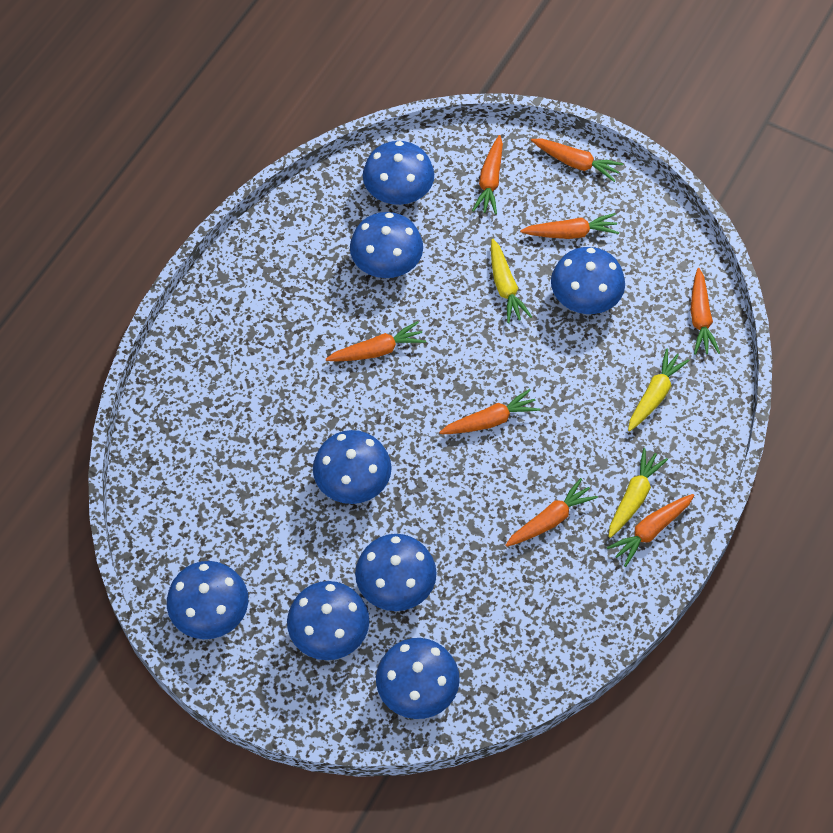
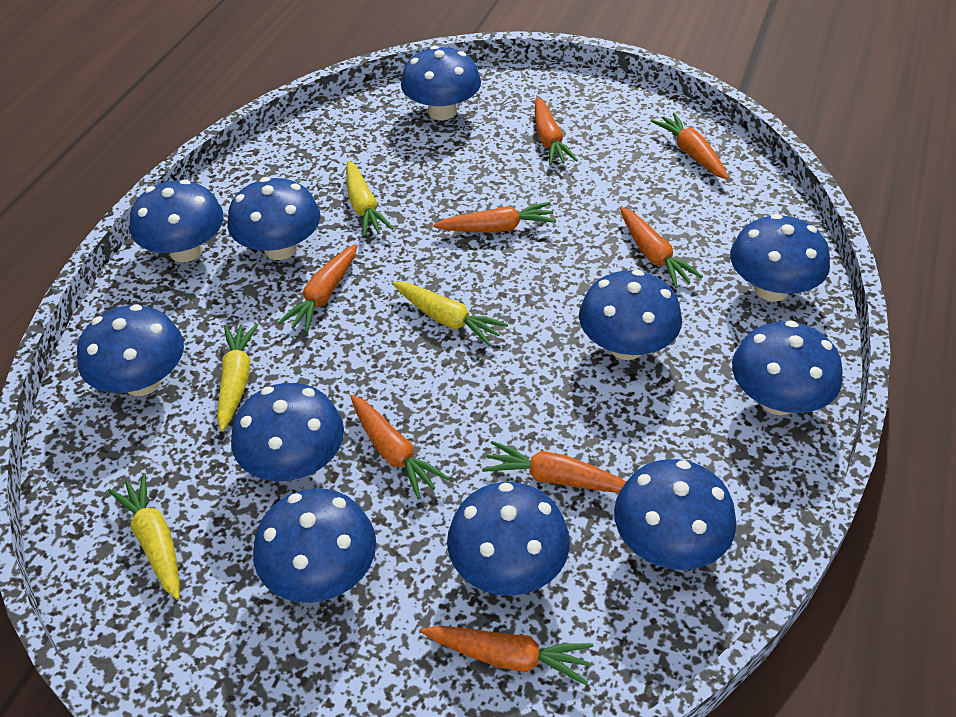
blue mushroom: [167,561,248,639] [287,581,369,660] [313,430,392,504] [350,212,423,278] [355,534,437,611] [363,141,434,205] [376,638,460,719] [551,247,625,314] = 8 -> [77,304,184,396] [130,179,224,262] [228,177,320,260] [231,383,344,481] [253,488,376,603] [401,46,481,120] [447,482,570,596] [579,270,682,360] [614,459,737,570] [730,214,830,302] [732,321,843,415] = 11
yellow carrot: [491,239,532,323] [609,448,668,538] [628,349,689,432] = 3 -> [108,473,180,600] [217,323,258,431] [346,161,393,237] [392,281,508,346] = 4

